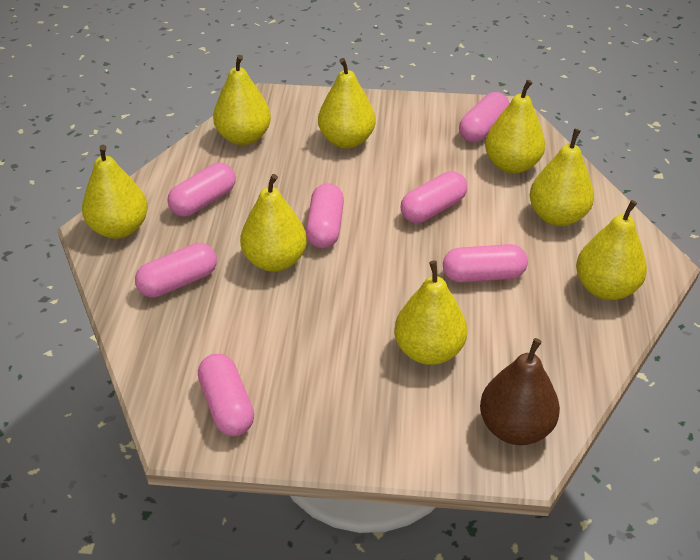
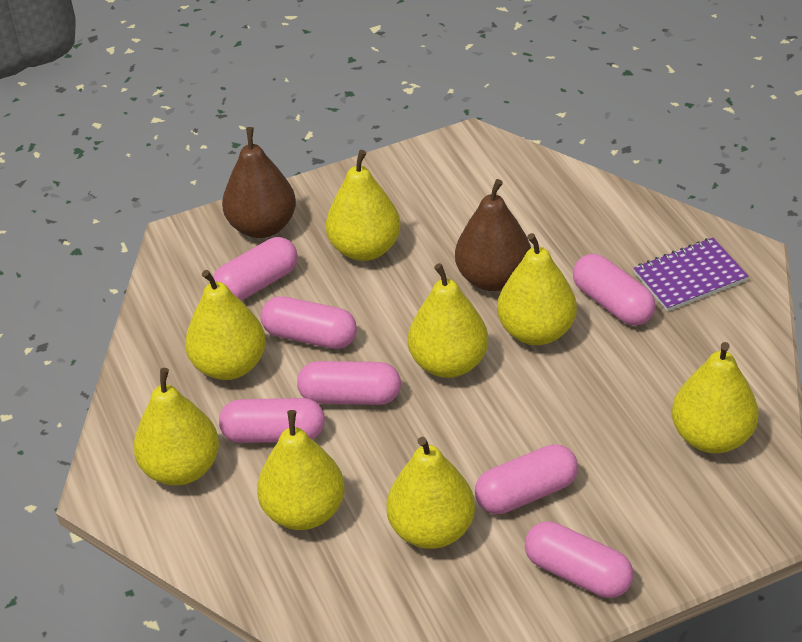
brown pear: [480,338,560,445] = 1 -> [222,127,296,238] [455,179,531,291] = 2
purple notebook: none = 0 -> [633,238,748,312] = 1

